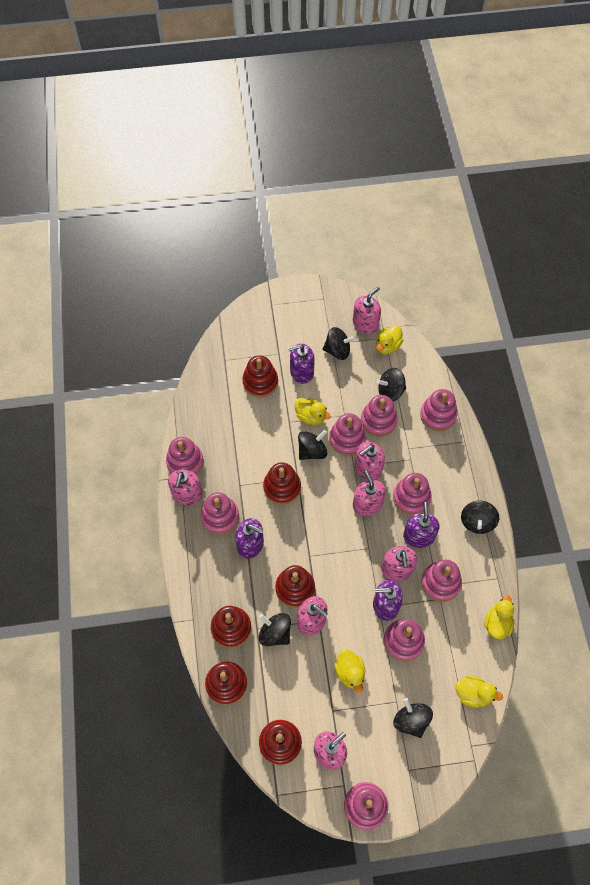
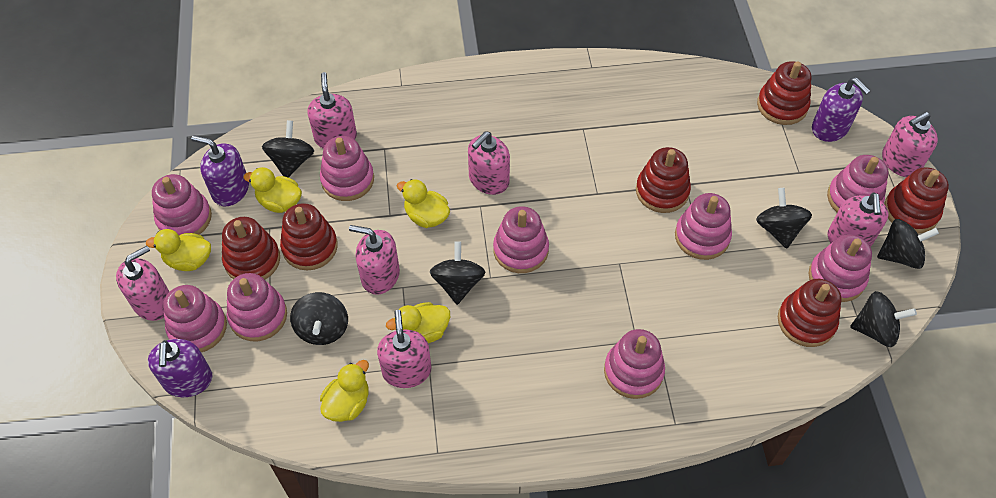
purple soap dispenser: [235,518,264,559] [288,344,315,384] [373,580,403,621] [403,502,440,548] = 4 -> [148,339,212,397] [191,135,249,206] [812,78,870,142] = 3

